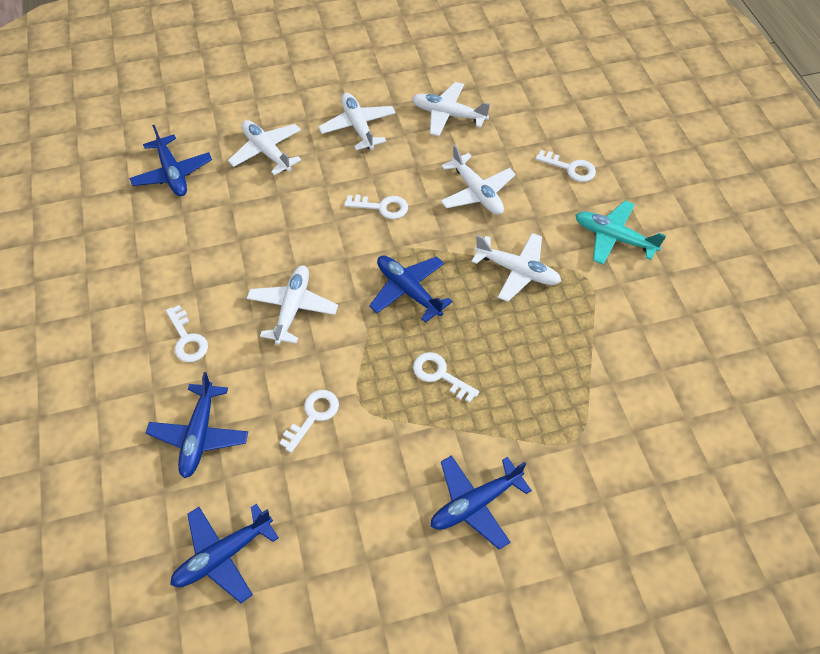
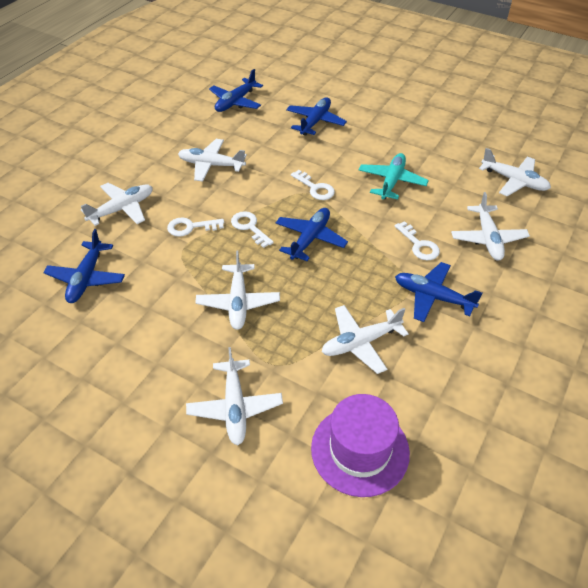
purple hat: none = 0 -> [311,394,410,497] = 1
white key: [166,305,208,362] [279,390,339,453] [344,195,408,219] [413,352,479,403] [535,150,596,182] = 5 -> [167,217,224,237] [231,211,274,248] [291,170,335,200] [395,221,440,260] = 4
white plane: [228,120,301,175] [246,265,338,345] [318,93,396,150] [412,82,490,136] [441,144,516,215] [471,233,561,302] = 6 -> [81,183,153,226] [178,139,247,182] [186,347,283,445] [195,251,280,330] [322,305,409,374] [451,192,530,261] [479,148,551,196] = 7

